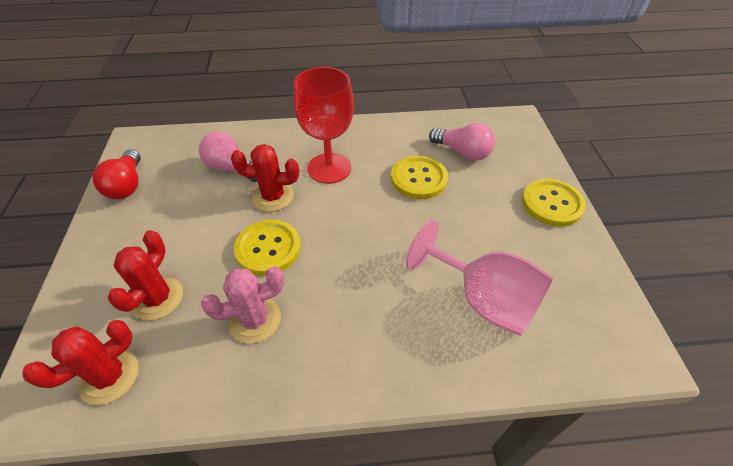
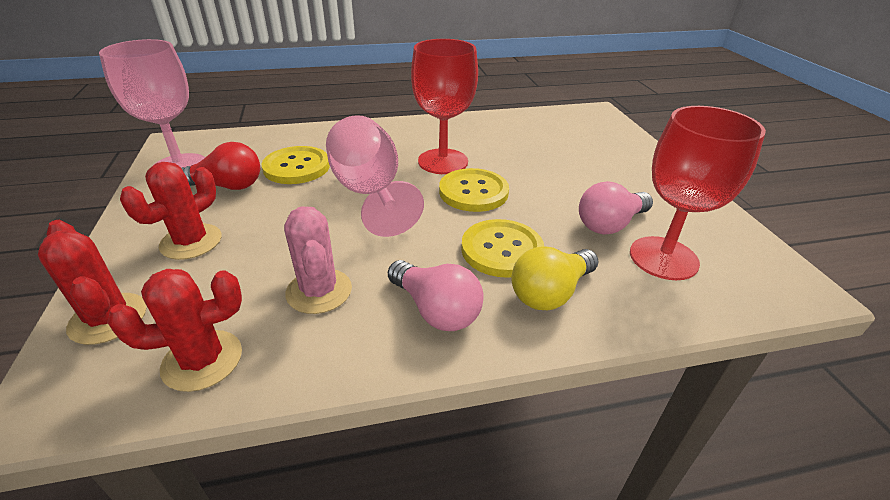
pink goblet: [406,220,553,336] = 1 -> [99,39,205,168] [326,115,424,237] = 2
red goblet: [293,67,354,184] = 1 -> [411,39,478,174] [630,106,766,280] = 2
yellow light bulb: none = 0 -> [512,246,599,310] = 1

